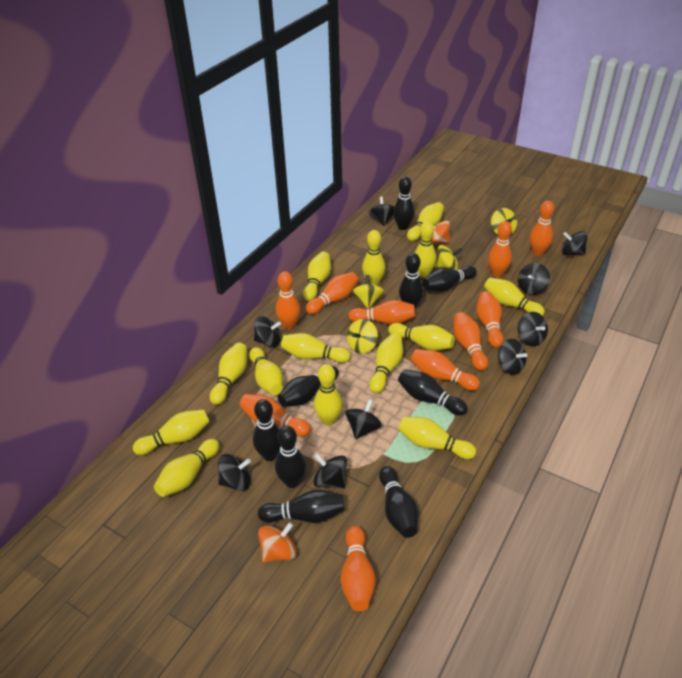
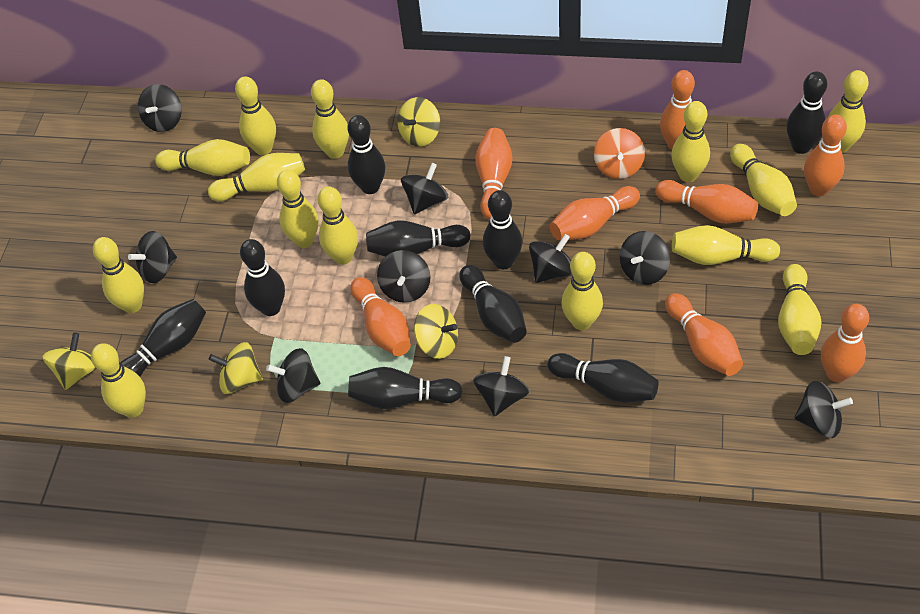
orange bowling pin: [239,394,311,437] [276,272,301,329] [306,272,358,314] [341,526,376,611] [349,300,415,325] [411,349,480,391] [454,312,488,371] [476,291,504,348] [488,221,512,277] [530,201,554,256] = 10 -> [350,277,411,356] [475,128,513,219] [550,186,640,240] [655,180,758,223] [660,70,695,150] [665,293,743,376] [804,114,847,196] [821,304,869,382] = 8
orange spinning top: [258,522,297,562] [429,220,450,244] = 2 -> [594,128,645,179] = 1

